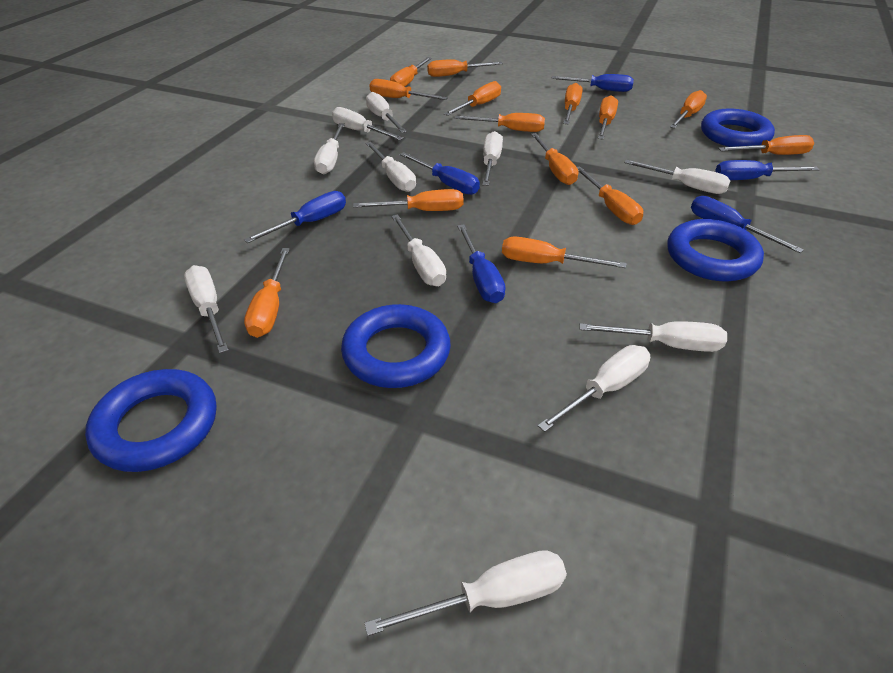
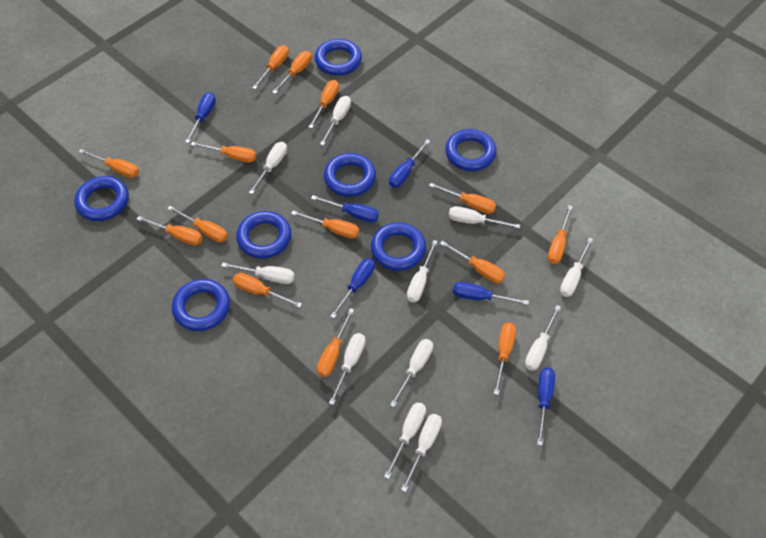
blue ring: [85,369,216,472] [341,304,451,388] [667,219,764,281] [701,108,775,147] = 4 -> [74,176,129,221] [172,279,230,331] [236,211,291,259] [315,39,362,75] [324,153,376,197] [371,222,426,271] [445,129,497,171] = 7

